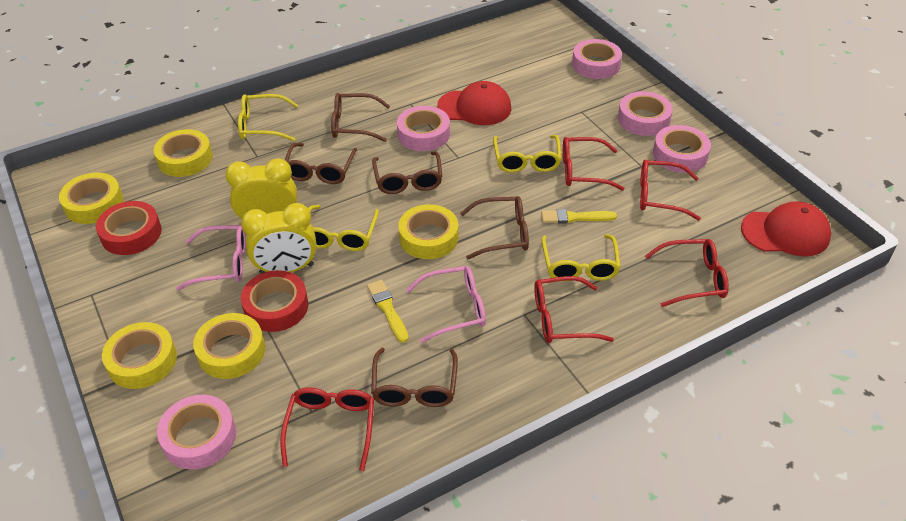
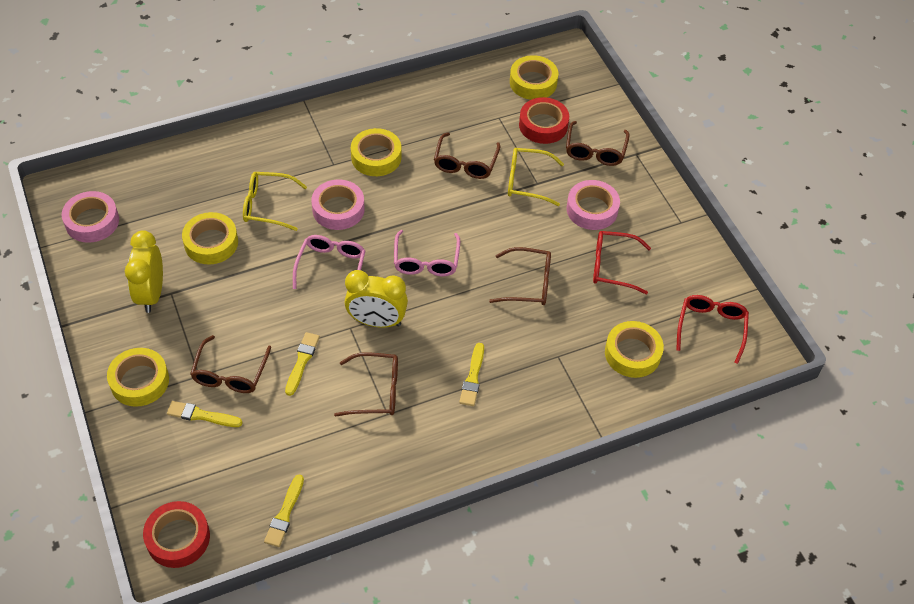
pink tape: [157,395,236,470] [397,106,450,151] [572,39,622,79] [618,91,673,136] [653,125,711,173] = 5 -> [62,191,119,243] [311,180,365,230] [567,180,620,230] = 3
red cap: [437,81,512,125] [741,201,831,257] = 2 -> none = 0
red glasses: [280,387,374,471] [534,276,614,343] [563,137,625,191] [640,160,701,221] [645,239,729,307] = 5 -> [593,231,651,294] [676,295,749,364] = 2
yellow brush: [367,280,409,343] [541,209,617,224] = 2 -> [167,401,242,427] [264,474,304,547] [285,332,320,396] [459,343,484,406] = 4
yellow glasses: [238,94,299,141] [308,205,379,251] [493,135,561,173] [542,234,621,281] = 4 -> [243,172,307,231] [508,148,564,206] = 2

